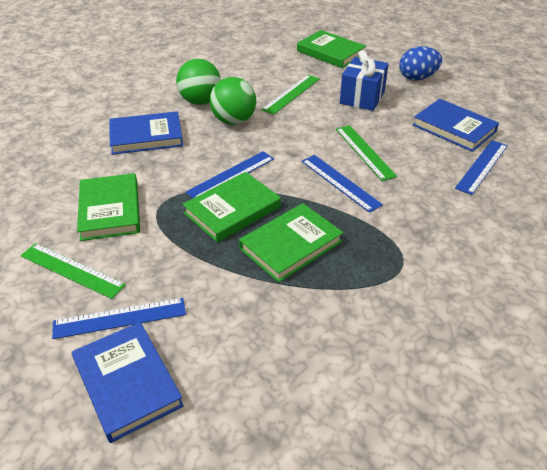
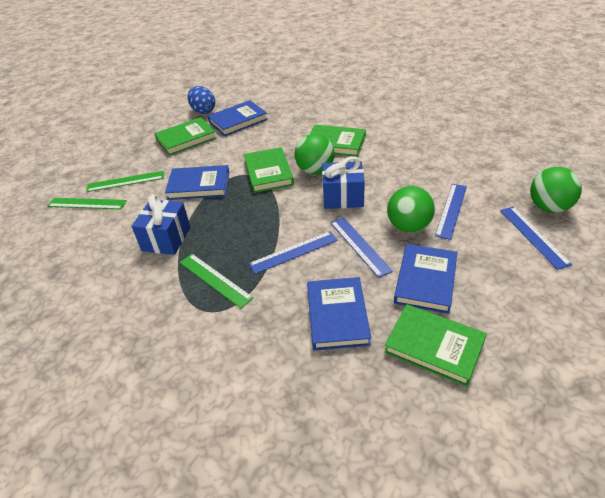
blue book: [72,322,184,443] [109,111,183,155] [413,99,499,152] = 3 -> [165,165,229,200] [208,100,268,136] [307,277,371,351] [394,244,457,314] = 4
blue gift: [340,50,388,111] = 1 -> [132,195,190,255] [322,156,365,209] = 2
green ball: [176,59,221,105] [210,77,256,125] = 2 -> [295,134,334,175] [387,186,435,233] [530,167,582,213] = 3

